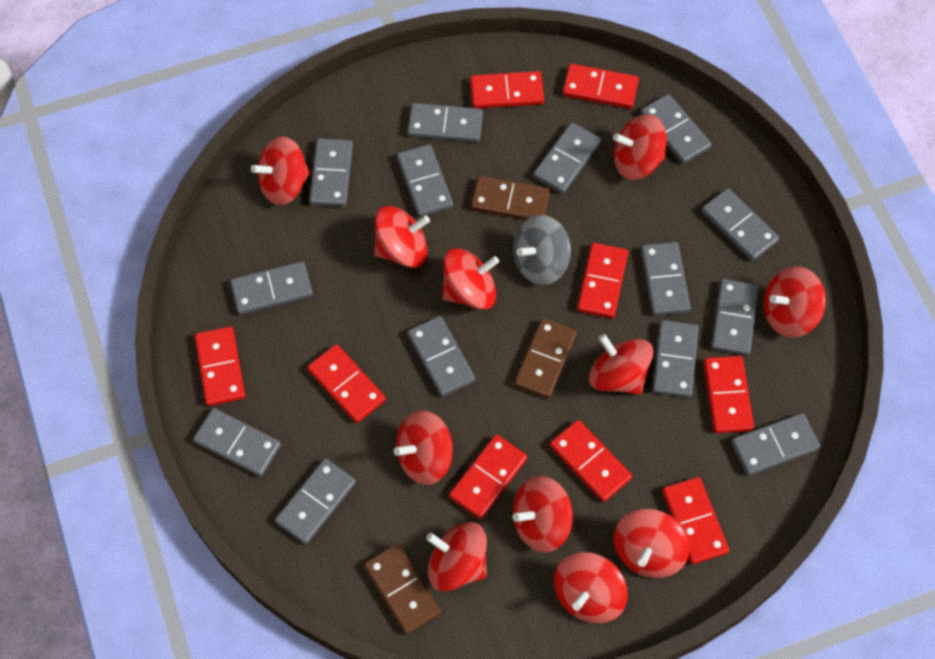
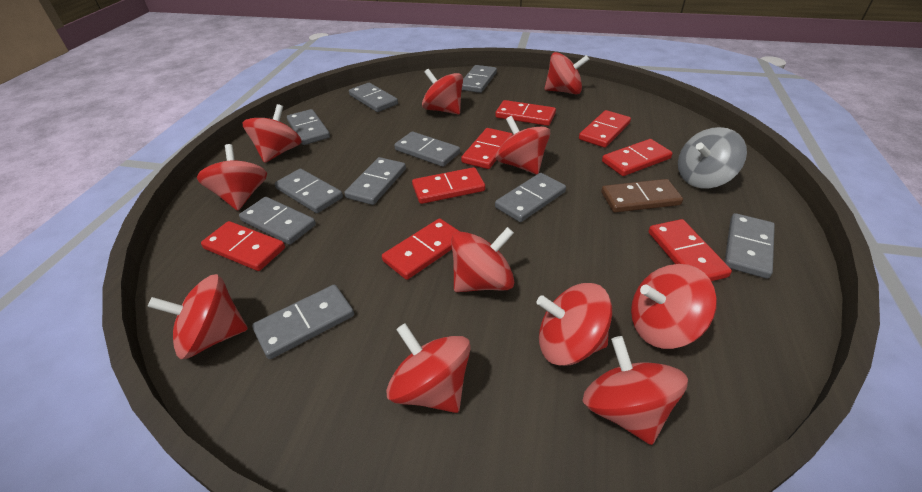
brown domino: [364,544,441,635] [471,176,550,220] [514,318,577,399] = 3 -> [601,179,683,213] = 1
grey domino: [193,408,281,477] [230,262,313,315] [275,458,356,544] [309,138,353,207] [397,144,453,217] [407,103,483,143] [407,316,475,397] [533,123,601,194] [640,94,712,164] [641,242,691,316] [652,320,699,398] [701,188,779,261] [711,279,759,356] [731,413,820,475] = 14 -> [239,197,316,245] [252,285,354,359] [275,169,343,213] [287,109,330,145] [344,157,406,205] [349,83,398,112] [394,131,460,167] [462,65,497,93] [495,173,566,222] [725,213,775,279] = 10
red domino: [195,327,245,406] [307,344,386,423] [449,434,527,519] [470,71,544,108] [550,420,632,502] [562,64,639,109] [577,243,628,319] [662,477,729,564] [703,356,754,433] = 9 -> [201,221,285,271] [382,218,460,280] [412,167,485,204] [461,128,513,169] [495,100,556,126] [579,110,631,148] [602,139,673,176] [648,219,732,281] = 8

